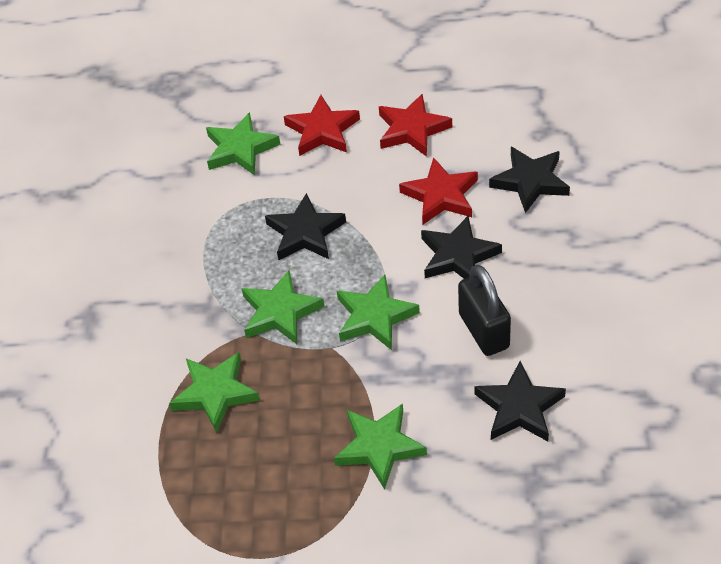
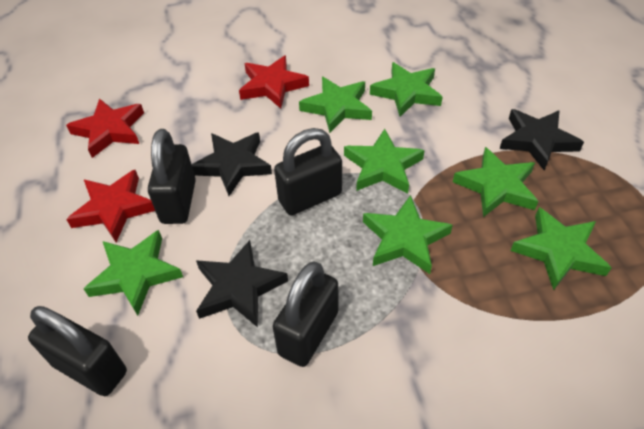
black padlock: [458,264,511,356] = 1 -> [28,306,127,396] [148,129,196,224] [273,261,338,367] [274,128,342,215] = 4
black star: [265,193,346,260] [421,216,502,279] [474,361,566,441] [489,147,570,213] = 4 -> [192,132,272,196] [196,240,288,327] [500,109,584,171] = 3
green star: [169,352,260,433] [206,112,280,175] [241,270,324,344] [334,404,427,490] [337,275,420,350] = 5 -> [84,230,183,316] [299,77,372,133] [344,129,425,193] [363,195,453,274] [370,62,442,117] [453,147,538,217] [510,207,612,290] = 7

